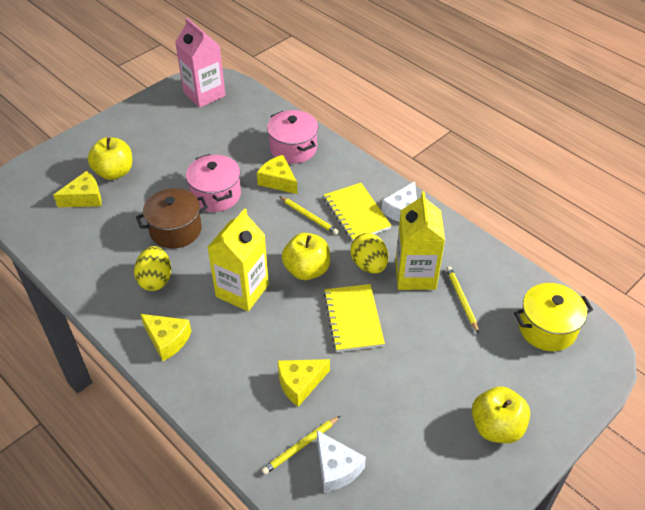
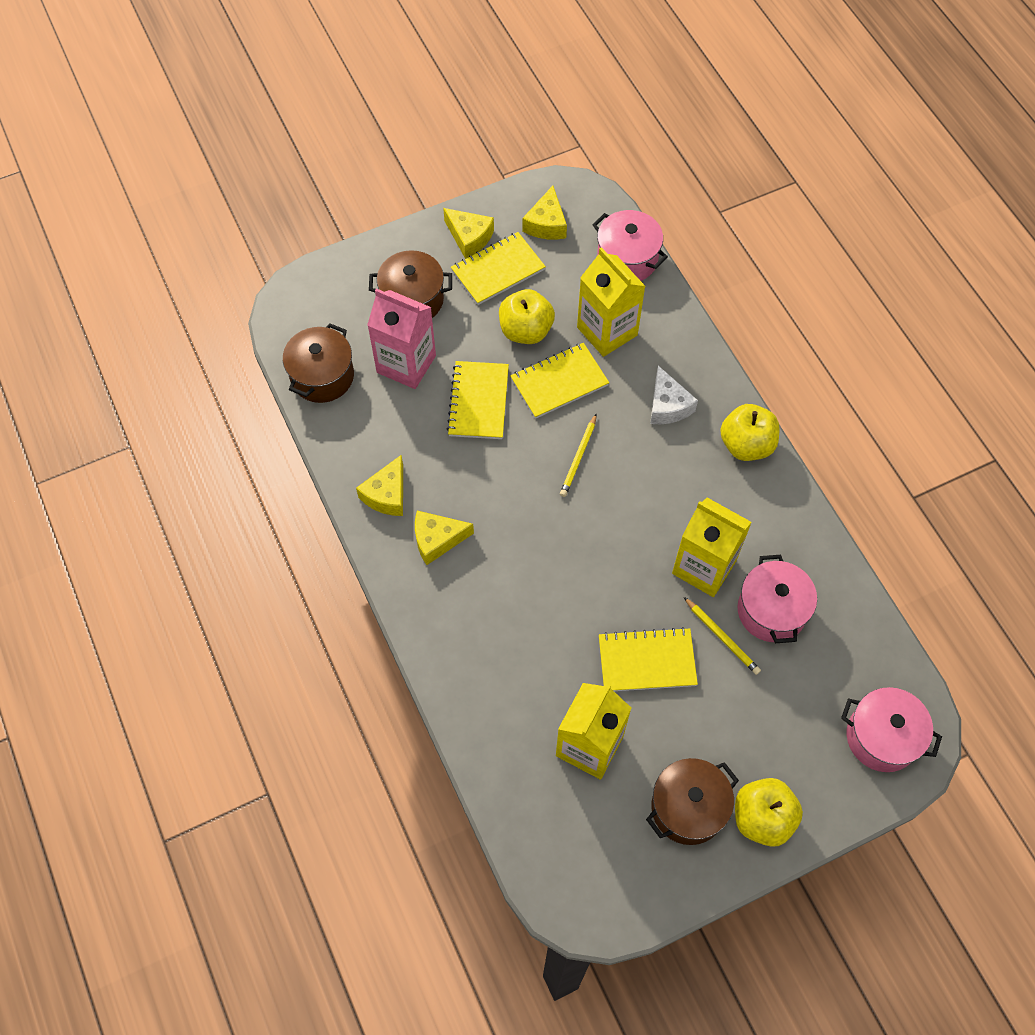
brown pot: [136,188,208,248] = 1 -> [283,323,354,403] [369,250,452,318] [646,758,739,845] = 3
pink pot: [186,154,241,212] [267,110,318,164] = 2 -> [593,210,668,281] [738,555,817,643] [841,687,942,772] = 3
white cheese: [317,430,366,493] [381,181,417,222] = 2 -> [650,366,698,424] = 1
yellow carton: [207,208,269,311] [395,191,445,290] = 2 -> [556,683,631,780] [577,247,646,357] [672,498,752,597] = 3
yellow egg: [134,246,171,291] [351,233,388,273] = 2 -> none = 0
yellow notebook: [324,183,392,241] [324,284,385,352] = 2 -> [447,361,509,439] [451,232,546,305] [510,343,609,419] [599,627,698,691] = 4
yellow pencil: [262,416,340,475] [279,196,339,235] [446,266,479,333] = 3 -> [560,413,597,497] [684,597,761,675] = 2
yellow pot: [514,283,593,351] = 1 -> none = 0

